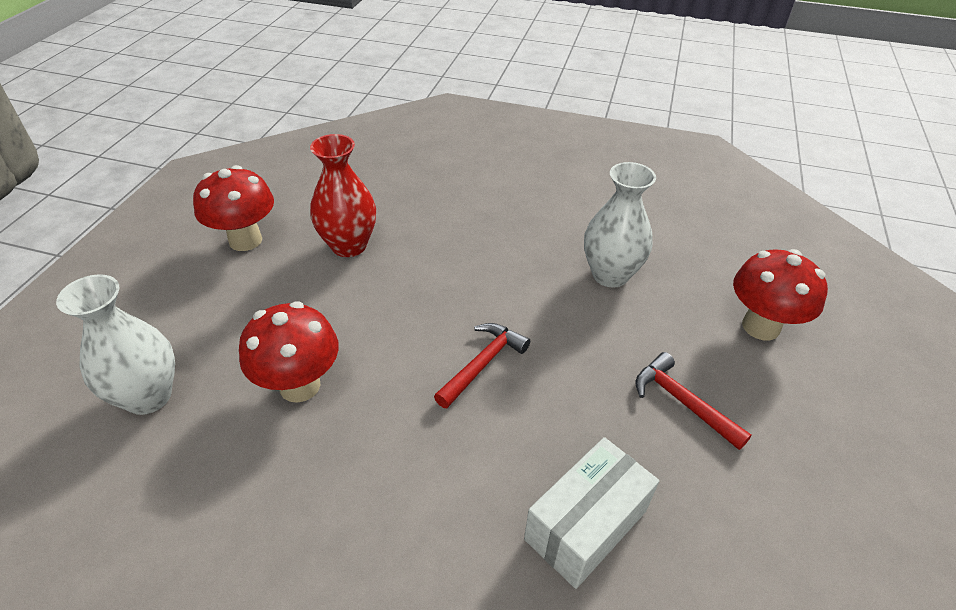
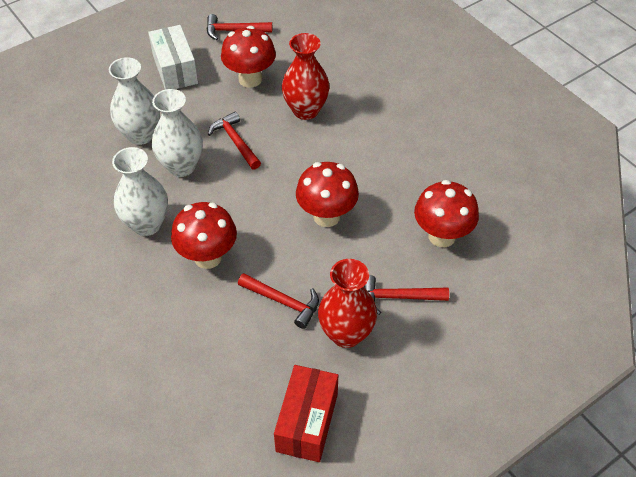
red box: none = 0 -> [274,365,338,462] = 1
red hammer: [434,323,530,408] [636,352,752,450] = 2 -> [207,14,272,40] [208,112,261,170] [238,273,319,329] [364,275,449,315] = 4
red mushroom: [193,165,274,251] [239,301,339,403] [733,249,828,341] = 3 -> [171,202,237,269] [221,26,276,88] [296,162,359,227] [414,180,479,247] = 4
red vase: [310,134,376,257] = 1 -> [282,33,330,120] [318,259,377,348] = 2
white vase: [56,274,175,415] [584,162,656,288] = 2 -> [109,57,160,145] [112,147,168,236] [152,89,203,177] = 3

